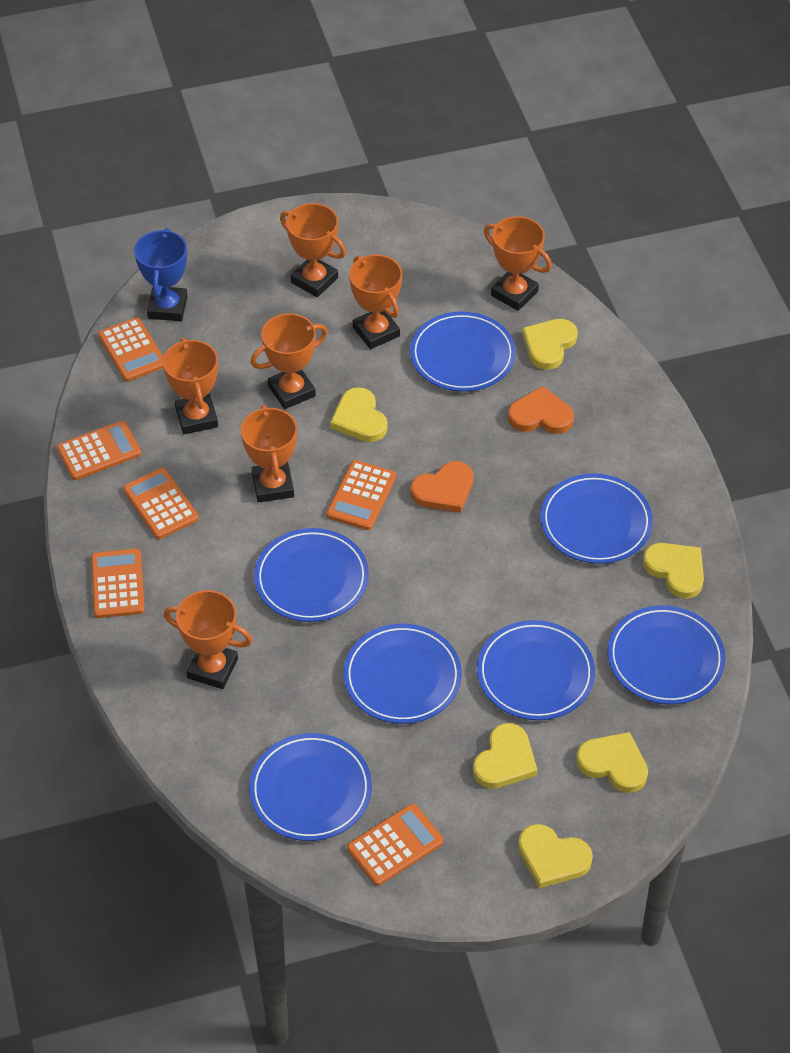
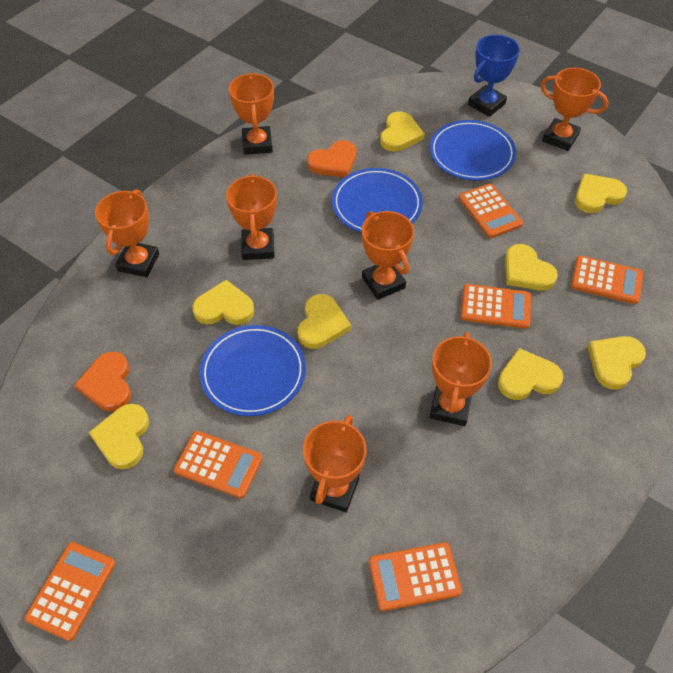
blue plate: [249,733,372,841] [254,528,369,622] [343,624,462,724] [410,311,516,392] [477,620,595,720] [540,473,653,564] [607,605,726,705] = 7 -> [199,325,306,416] [332,168,423,233] [430,120,516,181] = 3
yellow heart: [330,387,388,442] [473,723,538,789] [518,824,593,888] [522,319,578,370] [576,732,648,793] [643,543,704,599] = 6 -> [89,404,149,469] [192,280,254,325] [298,294,351,349] [380,111,425,152] [498,348,563,400] [505,244,558,291] [575,173,627,213] [587,336,646,390] = 8

